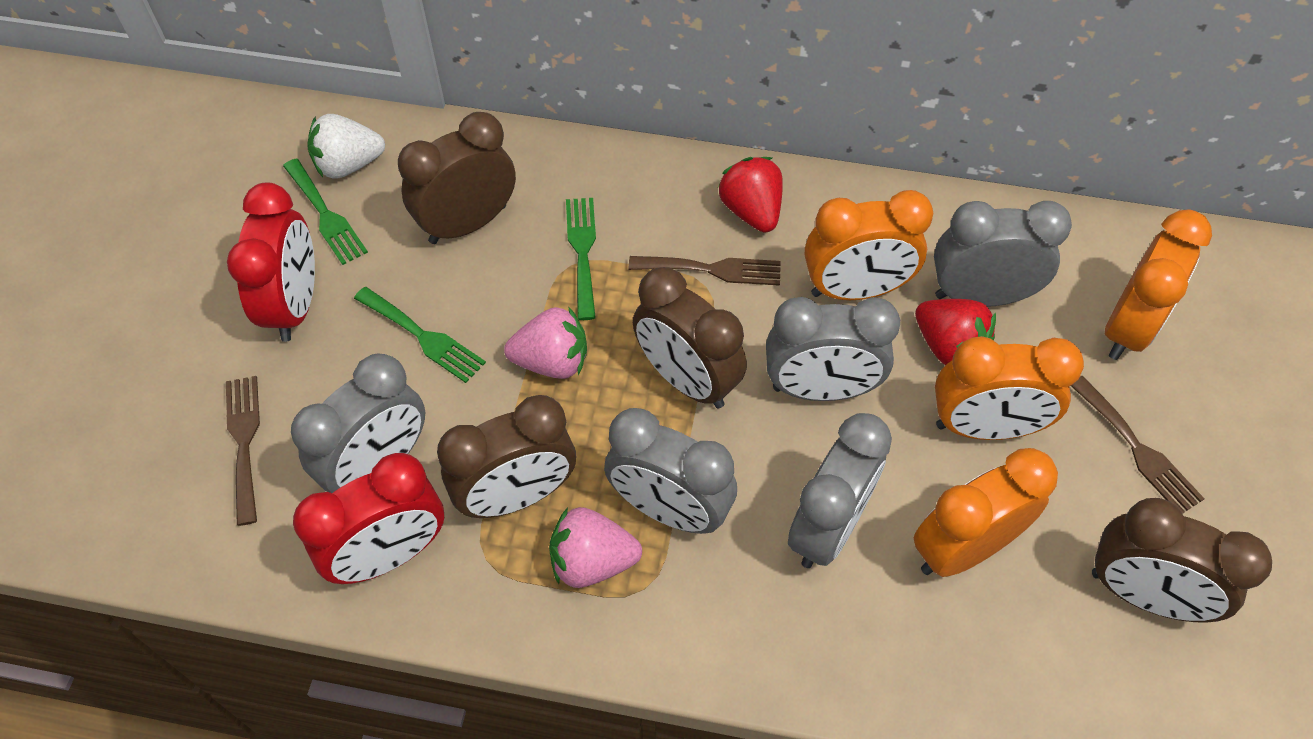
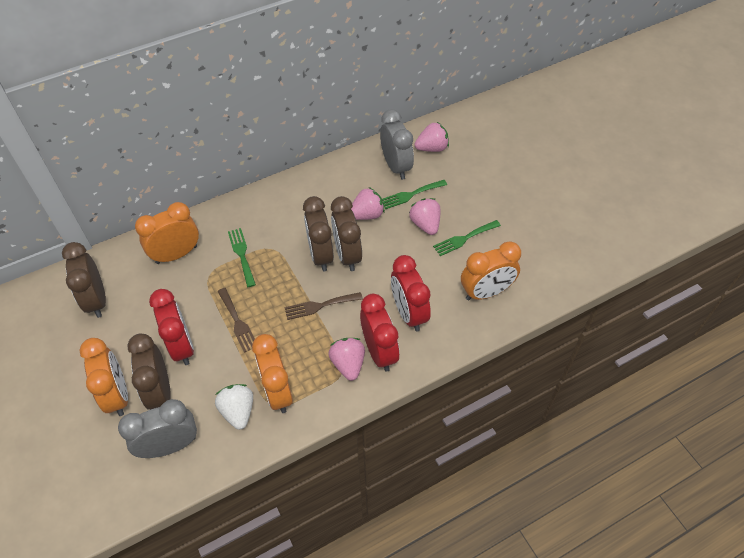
brown fork: [226,376,260,526] [629,256,781,286] [1071,376,1205,514] = 3 -> [217,288,255,353] [284,292,363,320] = 2
grey clock: [291,353,425,493] [604,408,737,534] [766,297,900,401] [788,413,892,568] [934,201,1072,307] = 5 -> [118,399,197,458] [380,109,414,180] = 2
pink strawberry: [504,306,587,379] [549,507,642,588] = 2 -> [328,338,365,381] [351,187,385,220] [409,198,440,235] [415,122,449,152] = 4
red clock: [227,182,315,342] [293,453,444,584] = 2 -> [149,289,194,365] [360,294,399,372] [391,255,431,331] = 3
red strawberry: [718,157,783,233] [915,299,996,365] = 2 -> none = 0

